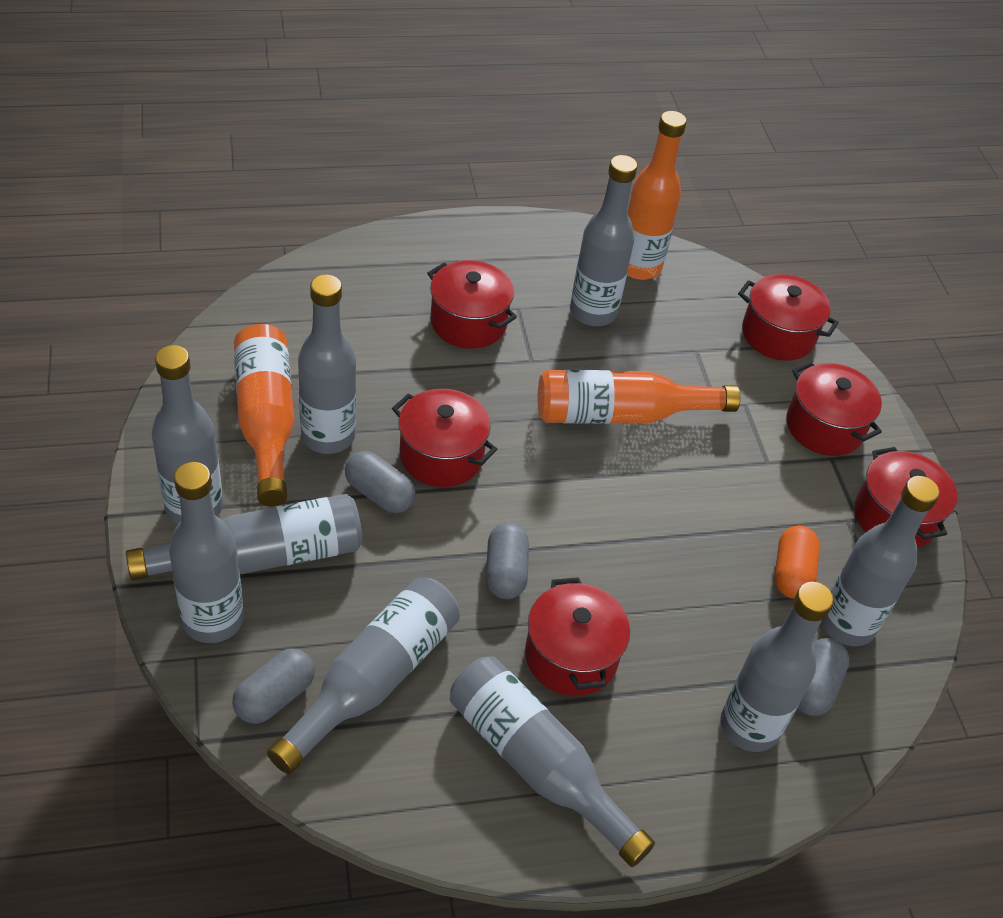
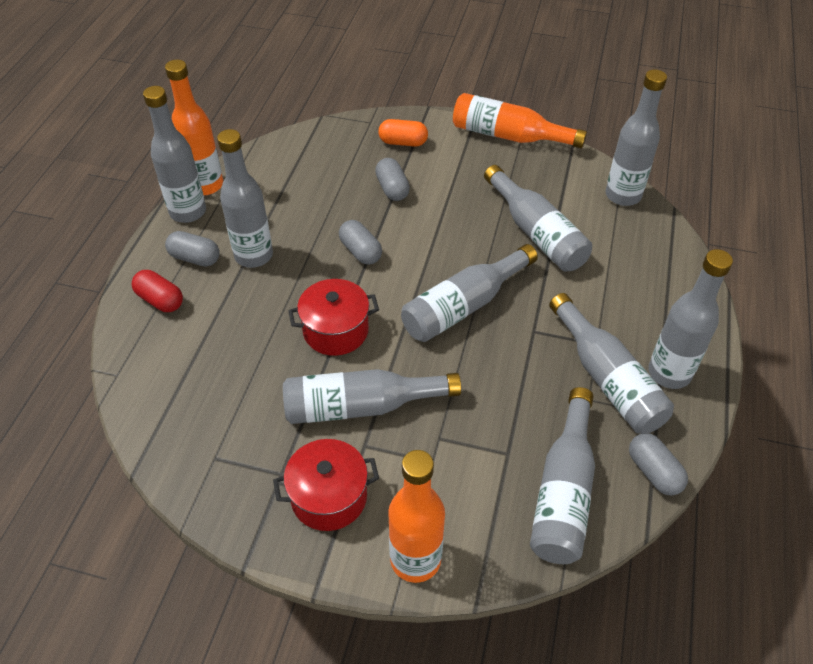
red capsule: none = 0 -> [131,270,183,312] = 1
red pot: [392,389,497,487] [427,260,517,349] [525,577,630,696] [738,274,839,361] [786,361,882,456] [855,447,957,548] = 6 -> [273,439,379,531] [288,279,379,356] = 2

